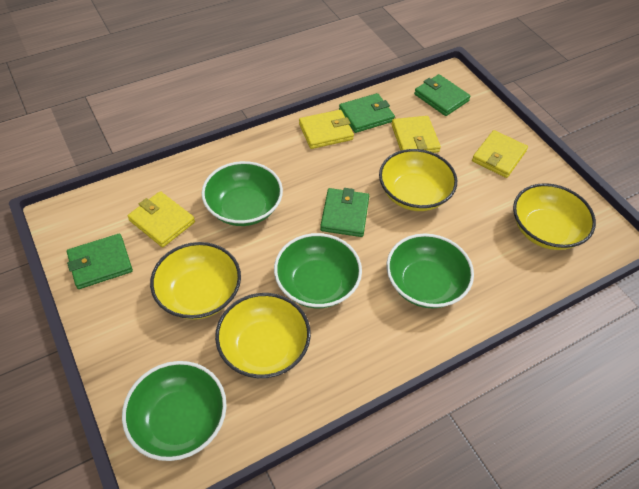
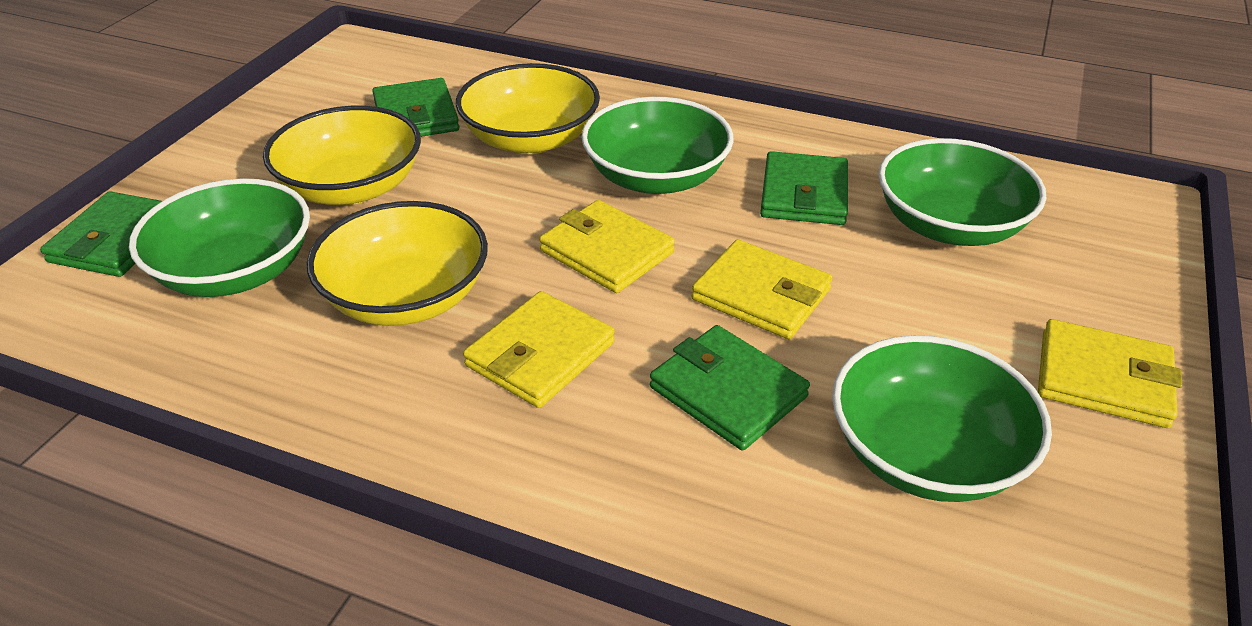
yellow bowl: [150,242,241,320] [215,293,311,378] [379,149,457,211] [513,183,596,250] = 4 -> [263,106,421,205] [307,201,488,326] [456,63,600,154] = 3

